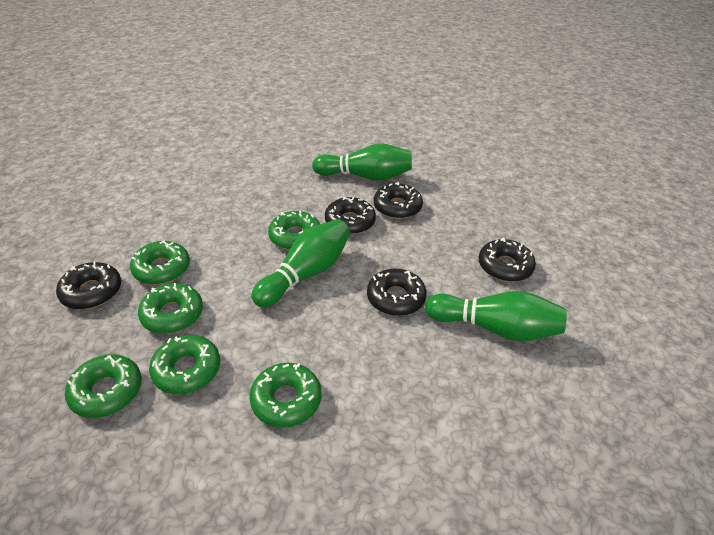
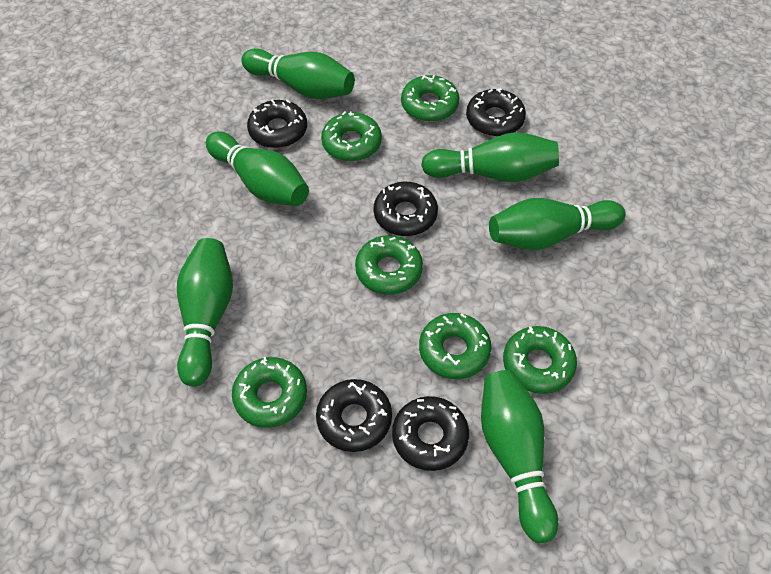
green bowling pin: [251,219,350,307] [312,143,412,181] [425,291,567,341] = 3 -> [177,238,233,386] [206,131,309,206] [241,48,355,99] [421,132,559,182] [481,370,558,543] [489,198,625,250] = 6

